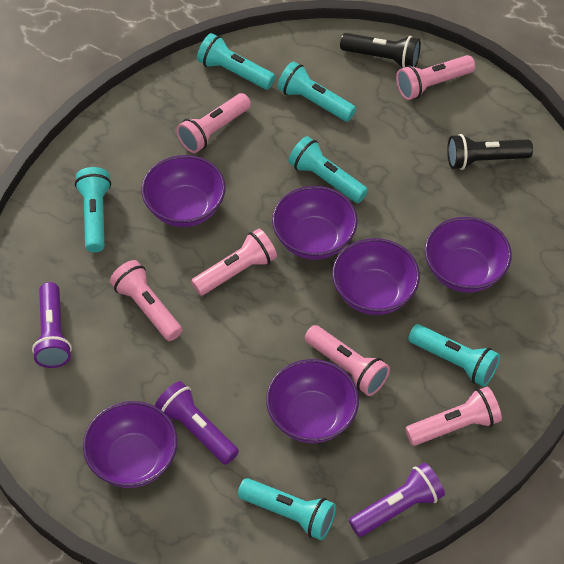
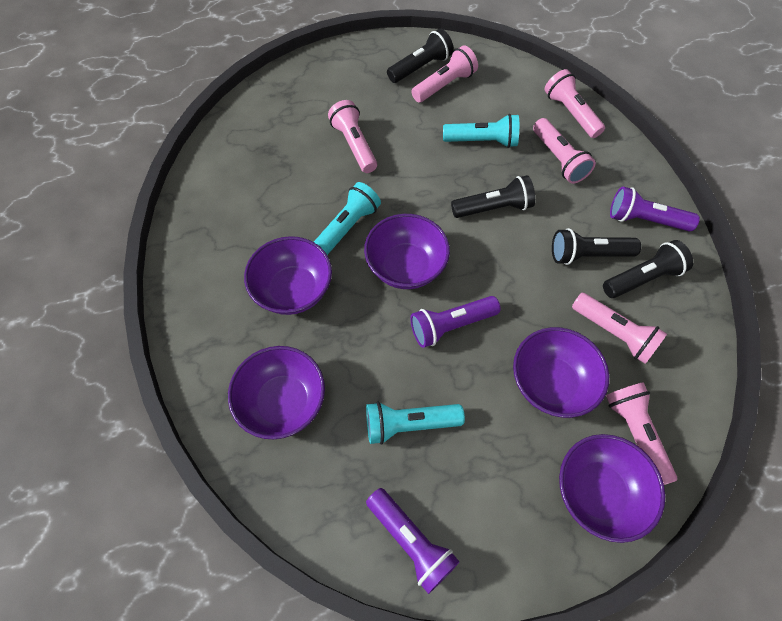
black flashlight: [340,33,421,68] [447,134,533,170] = 2 -> [387,28,454,83] [451,175,535,218] [552,228,641,265] [603,240,693,298] = 4
purple bowl: [83,401,178,488] [141,155,226,227] [266,359,359,443] [272,186,358,260] [332,238,420,315] [425,217,512,293] = 6 -> [228,346,325,439] [244,236,332,315] [364,214,450,289] [513,327,609,418] [559,434,665,543] = 5
turquoise flashlight: [75,167,111,252] [197,33,275,90] [238,478,336,540] [277,61,356,122] [288,136,368,203] [408,324,500,387] = 6 -> [314,182,381,255] [366,402,465,445] [443,114,519,148] = 3

